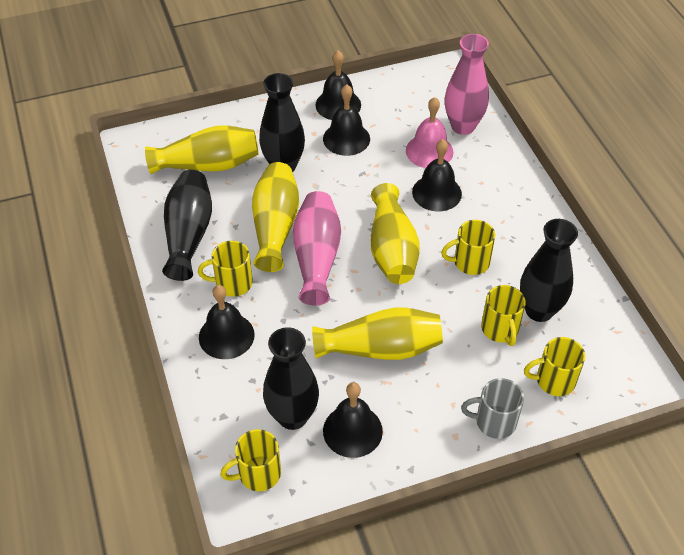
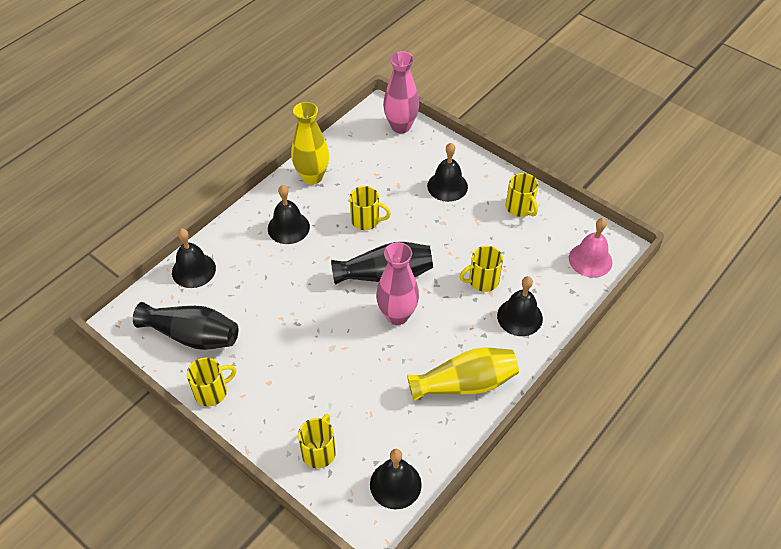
black vase: [162,170,212,281] [259,73,305,172] [263,327,319,430] [520,219,578,322] = 4 -> [133,302,238,350] [331,242,433,285] = 2
grey mug: [461,378,524,439] = 1 -> none = 0
yellow vase: [145,125,259,174] [252,162,299,272] [312,307,443,360] [371,183,420,284] = 4 -> [291,102,329,185] [407,348,519,401] = 2

